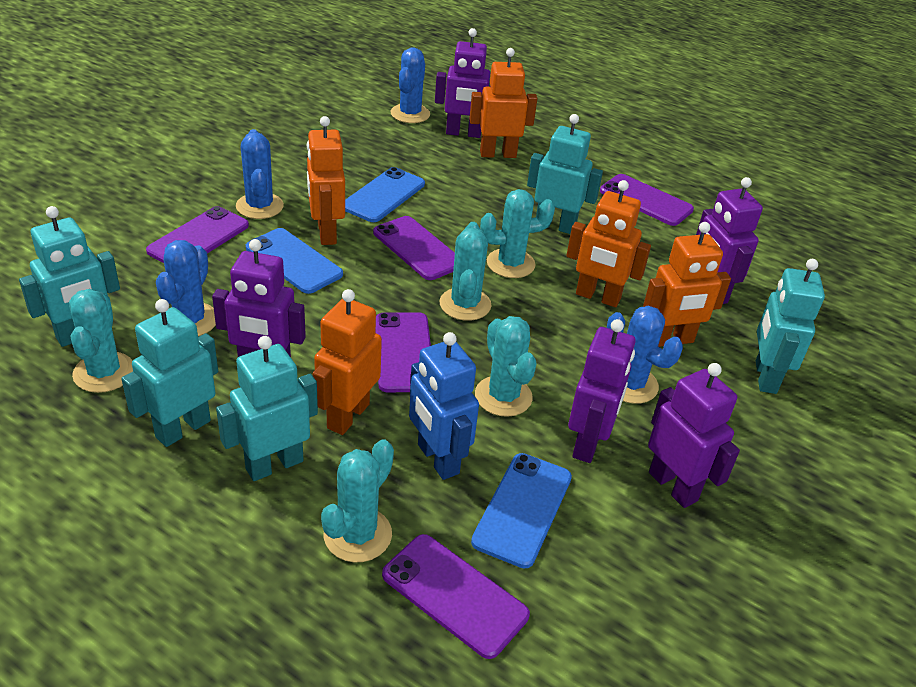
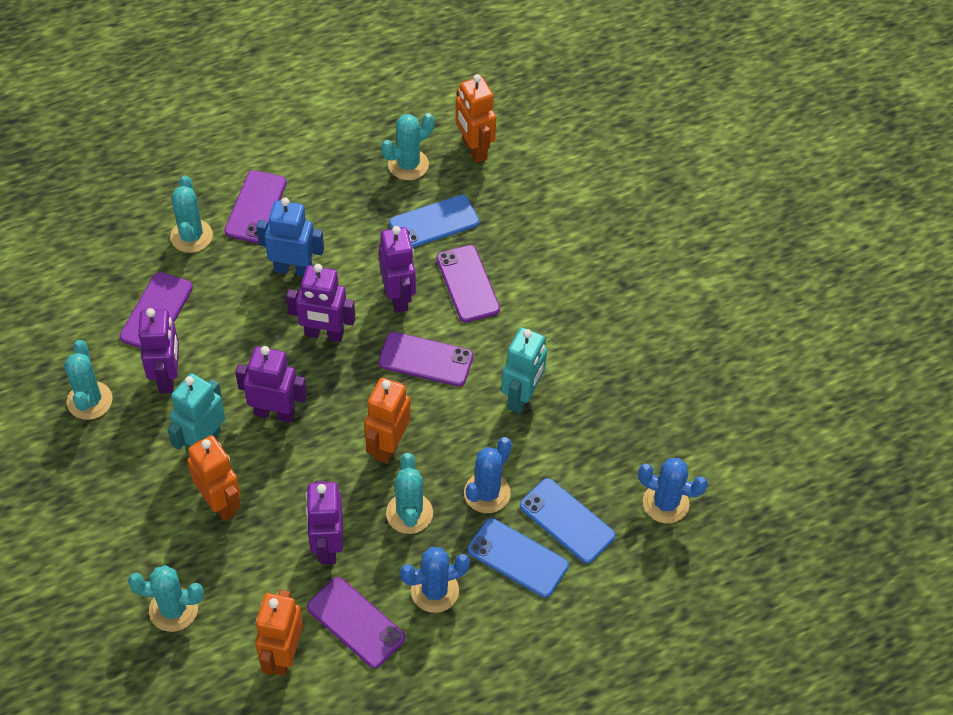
blue cactus: [156,240,216,336] [236,129,284,219] [390,48,430,123] [607,306,683,404] = 4 -> [400,547,470,613] [464,437,512,513] [638,458,708,523] = 3
orange robot: [307,116,345,245] [313,289,382,435] [469,48,537,158] [566,180,651,307] [643,222,731,347] = 5 -> [187,435,241,521] [255,590,303,676] [364,378,411,464] [455,74,496,163] = 4
turquoise robot: [19,206,120,347] [121,299,218,447] [216,336,318,481] [527,114,603,234] [756,259,825,394] = 5 -> [167,373,225,454] [501,327,547,414] = 2

